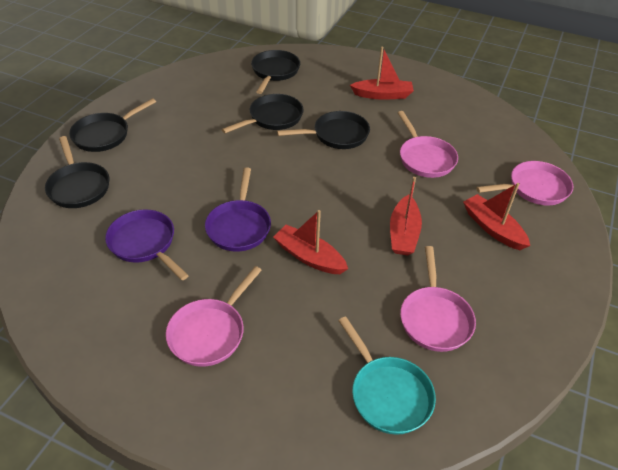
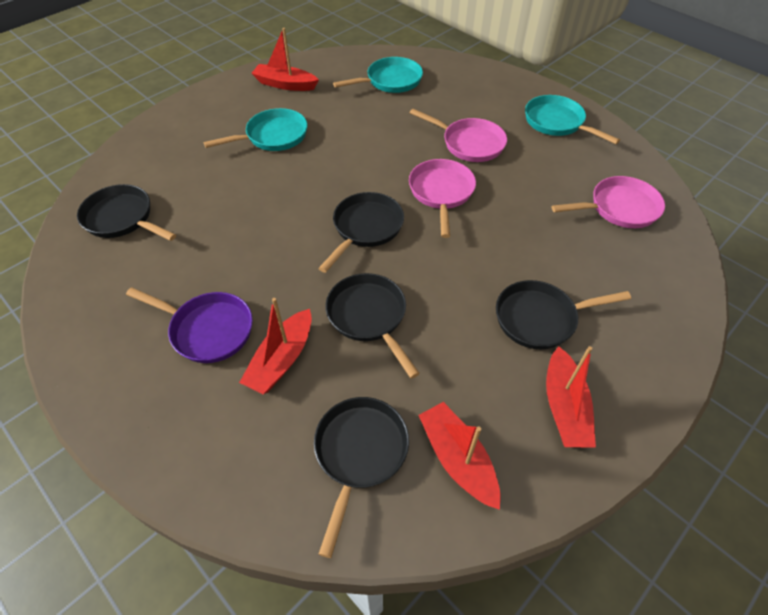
pink pan: [166,266,262,367] [398,111,458,178] [400,246,476,352] [476,161,573,205] = 4 -> [409,159,476,238] [410,109,507,162] [551,176,665,228] = 3
purple pan: [105,210,189,280] [205,168,271,252] = 2 -> [126,287,253,363] = 1
turquoise pan: [338,316,436,435] = 1 -> [204,108,308,151] [333,57,423,93] [525,95,620,144] = 3

